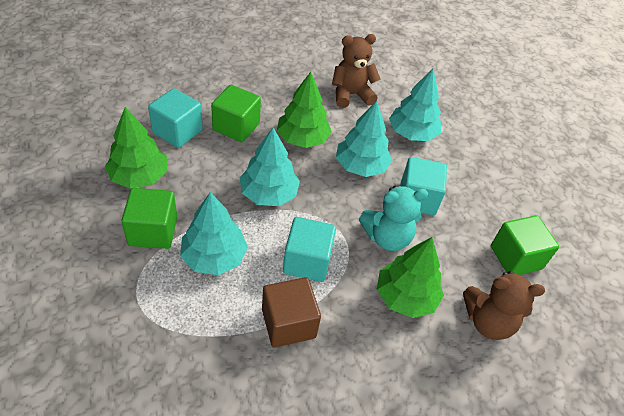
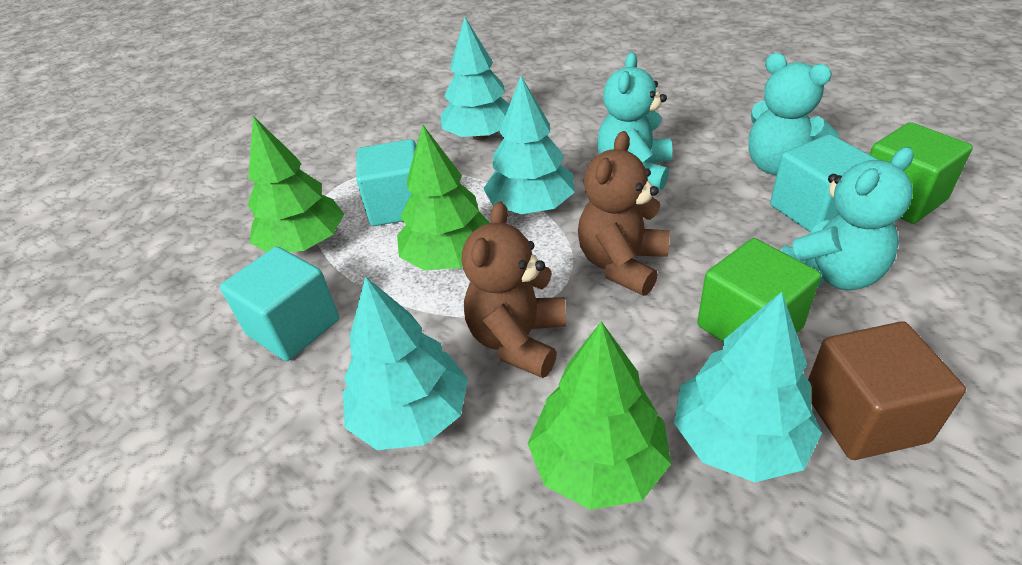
green cube: [121,188,177,249] [211,85,261,142] [491,215,559,275] = 3 -> [697,238,821,342] [869,122,973,224] = 2
turquoise teddy bear: [359,186,428,251] = 1 -> [597,52,672,190] [748,53,839,175] [780,147,914,290] = 3

